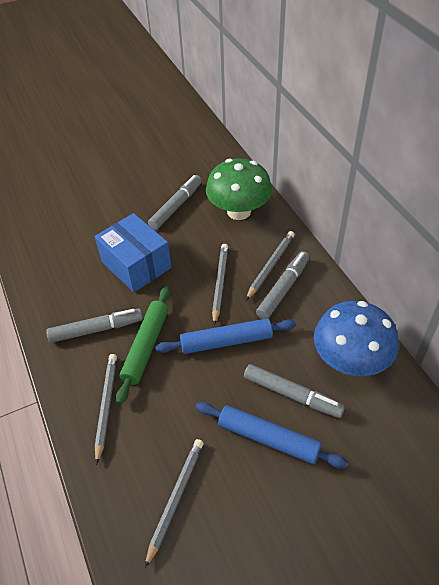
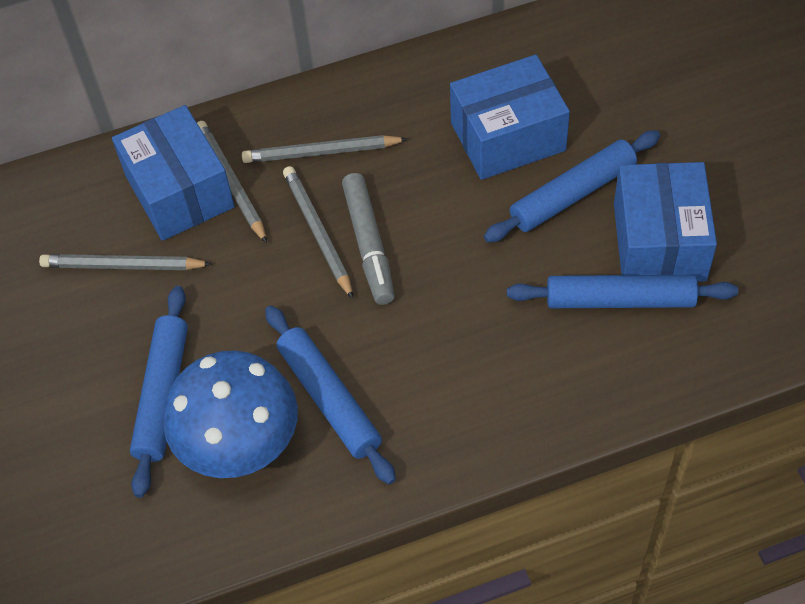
blue box: [95,213,172,292] = 1 -> [112,105,235,241] [450,55,570,180] [614,162,717,282] = 3
blue rolling pin: [155,318,296,354] [196,402,348,468] = 2 -> [130,286,188,498] [265,306,396,485] [484,130,660,242] [507,275,738,308] = 4
green mushroom: [206,158,272,220] = 1 -> none = 0
green rolling pin: [116,286,170,405] = 1 -> none = 0
grey marker: [46,309,143,343] [148,175,202,230] [244,364,345,418] [256,251,309,319] = 4 -> [342,173,395,305] = 1

